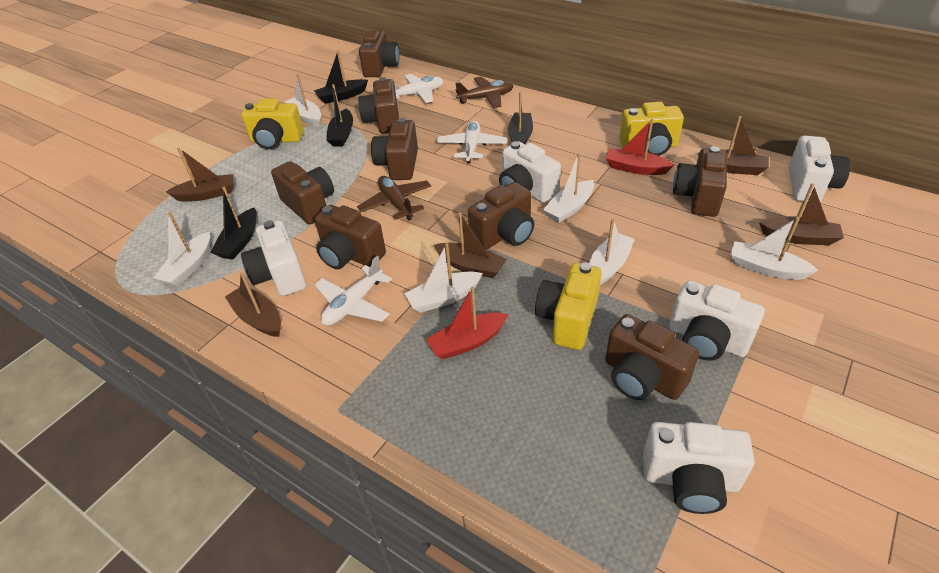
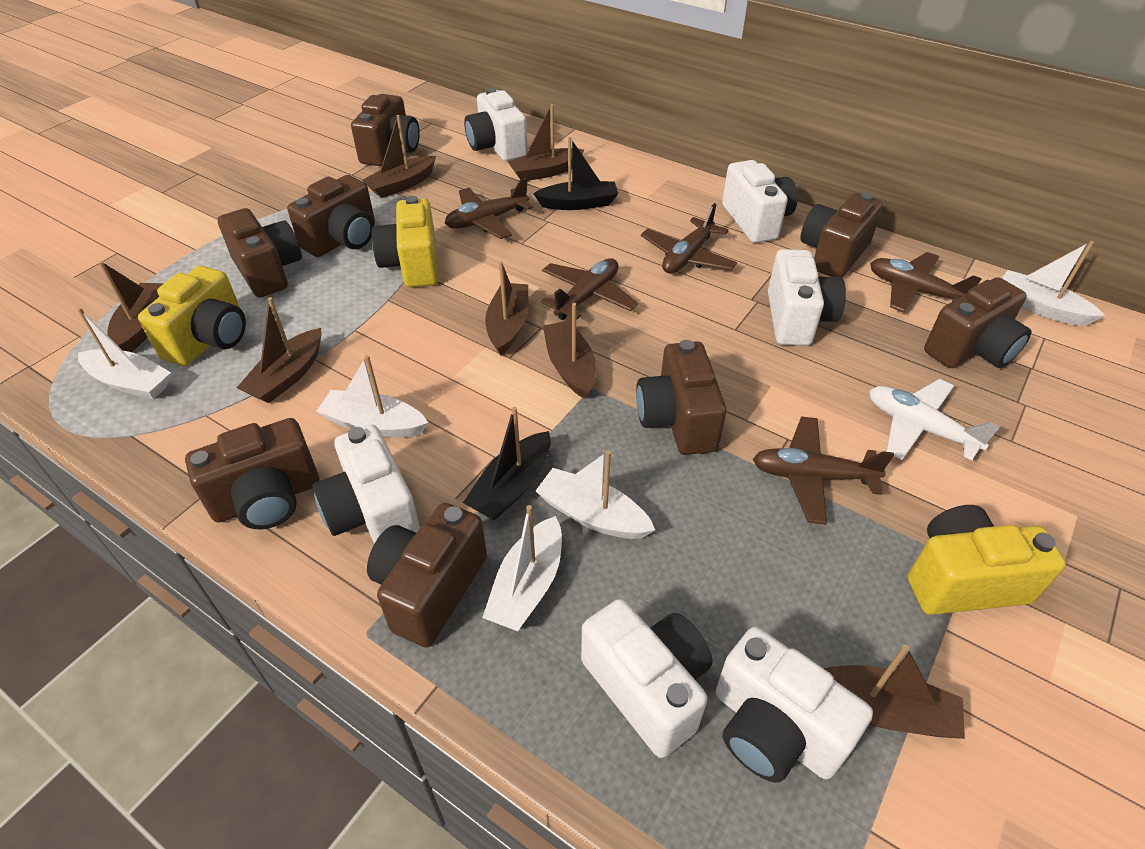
black boat: [211,187,257,259] [314,50,368,104] [326,84,353,147] [508,92,533,145] = 4 -> [463,407,551,520] [533,137,618,210] = 2
brown boat: [166,148,234,202] [225,272,281,337] [434,212,507,278] [698,116,769,175] [759,183,844,245] = 5 -> [98,261,164,352] [237,297,321,403] [362,115,436,198] [485,261,529,355] [507,104,584,181] [543,303,596,399] [823,645,965,739] = 7
brown plane: [357,176,431,221] [455,77,514,108] = 2 -> [445,178,533,239] [541,258,638,320] [641,203,737,273] [753,417,894,524] [870,252,982,312] = 5
red boat: [426,287,508,359] [606,119,675,175] = 2 -> none = 0
white boat: [154,212,210,287] [285,73,321,127] [404,243,483,313] [543,153,594,223] [589,218,635,285] [730,217,818,280] = 6 -> [77,307,171,399] [317,355,428,438] [482,505,562,631] [536,450,655,539] [1002,241,1105,326] = 5
white camera: [241,220,306,296] [499,141,561,203] [643,422,755,514] [669,281,765,361] [789,135,851,202] = 5 -> [313,425,420,544] [464,88,528,161] [581,599,712,758] [716,627,873,783] [722,160,798,243] [768,249,846,346] = 6
white plane: [314,256,392,326] [394,74,444,103] [437,121,507,164] = 3 -> [869,379,1000,461] = 1

